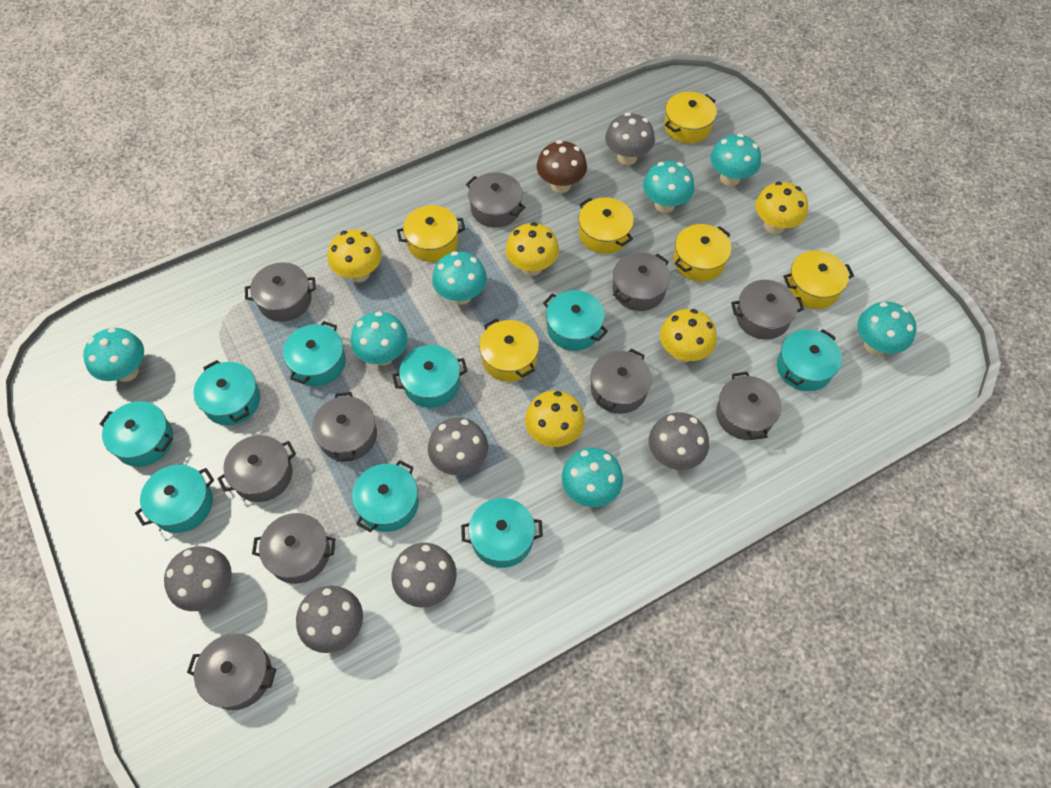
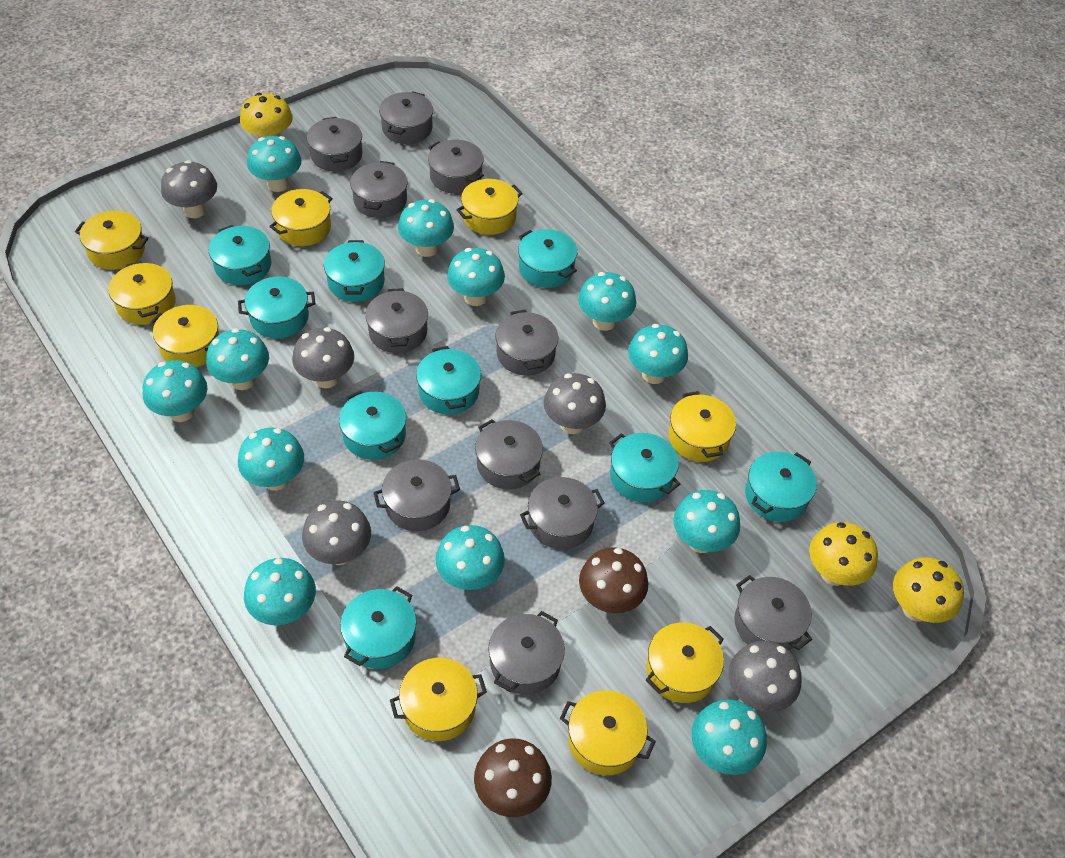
brown mushroom: [537,140,587,193] = 1 -> [474,738,552,817] [579,547,648,613] = 2
grey mushroom: [164,546,232,611] [296,586,363,653] [392,543,457,608] [428,417,488,475] [605,113,655,165] [649,412,709,470] = 6 -> [161,160,217,218] [292,327,354,388] [302,501,371,565] [544,373,606,434] [729,641,802,712] = 5
grey pot: [187,634,276,710] [218,435,296,502] [245,262,316,322] [252,513,336,584] [312,392,377,462] [466,172,525,228] [591,348,652,414] [613,252,670,311] [716,372,782,440] [731,280,804,340] = 10 -> [307,117,363,172] [350,161,408,218] [365,288,428,353] [373,459,460,531] [379,91,433,144] [428,140,484,194] [475,419,543,490] [488,611,565,695] [495,310,558,376] [520,477,605,549] [734,575,812,650] = 11
turquoise mushroom: [83,328,144,382] [351,311,408,365] [432,251,487,305] [562,448,623,507] [643,161,694,213] [710,133,761,186] [858,302,916,355] = 7 -> [143,360,207,422] [206,328,269,390] [238,428,304,491] [244,558,316,625] [247,136,302,192] [398,199,454,257] [436,525,505,590] [447,248,505,306] [578,272,636,331] [628,324,688,384] [673,490,740,553] [692,699,767,775] = 12
yellow mushroom: [328,229,382,282] [506,222,559,276] [525,391,585,447] [660,309,717,362] [755,182,808,234] = 5 -> [240,93,293,138] [809,522,878,586] [893,557,964,623] = 3
yellow pot: [397,205,465,262] [479,318,539,382] [579,197,634,254] [664,92,717,143] [673,224,732,282] [783,250,854,309] = 6 -> [75,211,149,270] [108,261,176,325] [150,305,219,368] [269,189,333,246] [390,658,487,741] [456,179,523,235] [560,690,656,775] [646,623,724,703] [668,391,736,462] = 9

